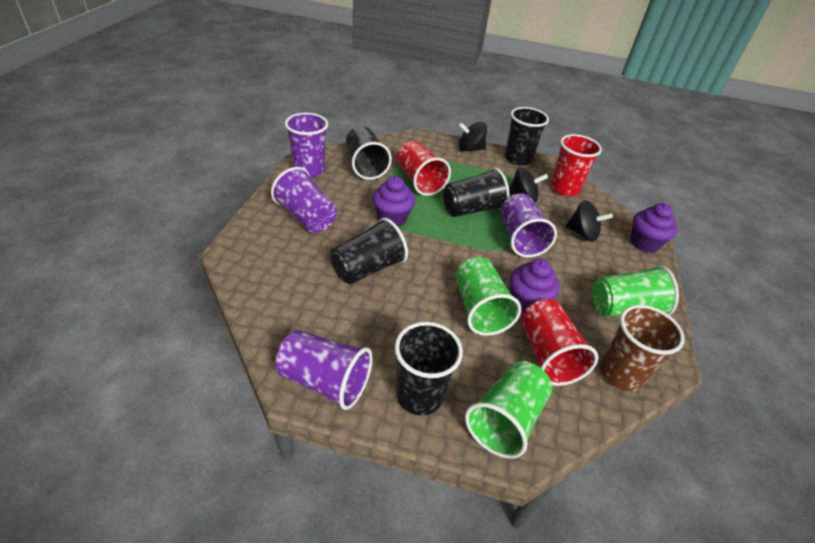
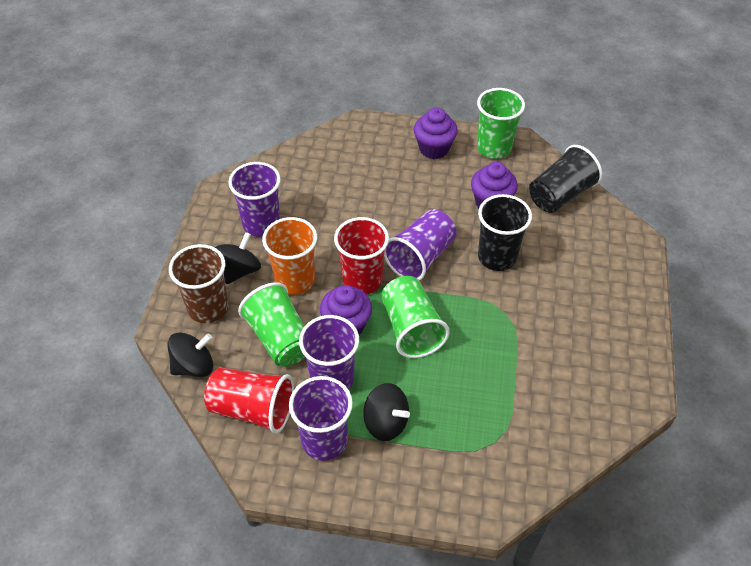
black cup: [330,218,408,285] [346,126,392,180] [395,322,463,415] [443,168,510,217] [505,107,549,166] = 5 -> [478,194,532,271] [529,145,603,213] = 2
orange cup: none = 0 -> [262,217,317,295] = 1
red cup: [397,141,451,196] [521,299,598,386] [551,134,602,196] = 3 -> [204,367,294,434] [334,217,389,294] = 2

